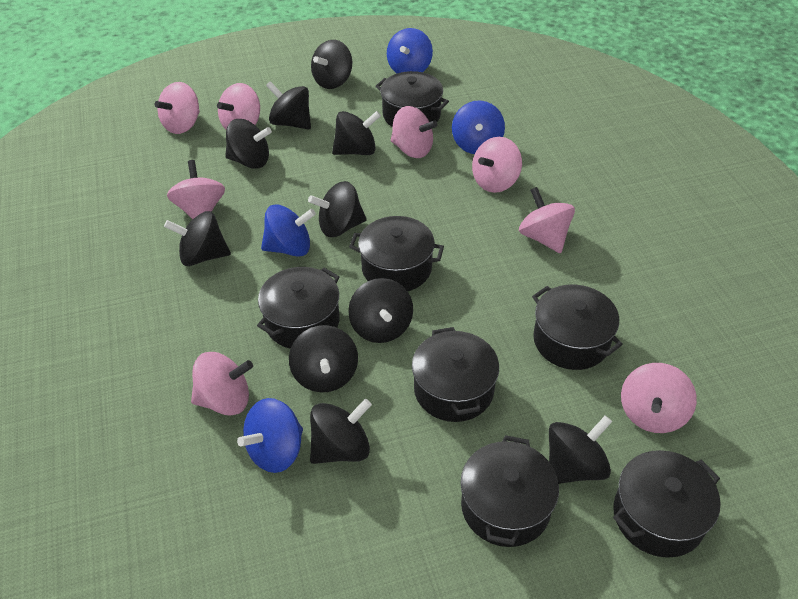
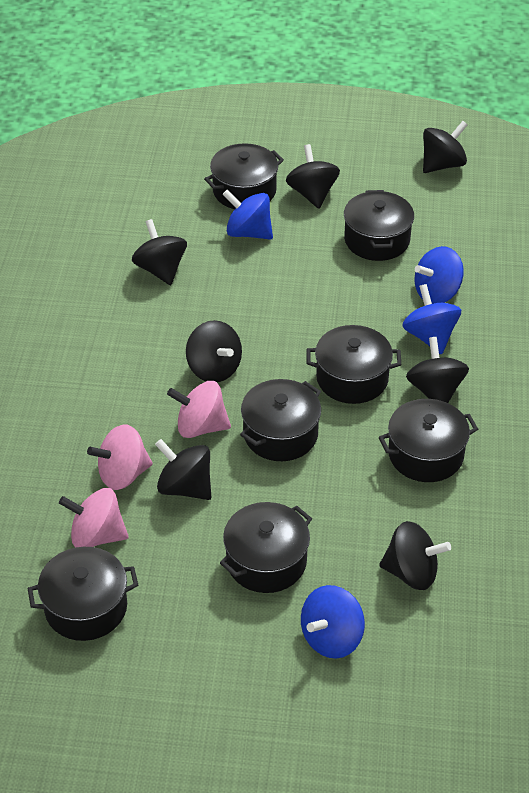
black spinning top: [164,211,231,266] [225,119,272,169] [266,81,311,130] [289,325,358,392] [308,181,367,237] [310,399,372,464] [311,40,352,89] [332,111,381,155] [348,278,413,343] [549,415,612,484] = 10 -> [132,219,187,285] [155,439,211,500] [186,320,242,382] [286,144,340,209] [379,521,451,590] [406,337,469,403] [423,121,467,173] = 7
pink spinning top: [154,82,200,134] [167,160,225,219] [191,352,253,416] [217,83,260,130] [391,106,438,158] [472,137,522,193] [519,187,575,253] [621,363,697,433] = 8 -> [59,488,129,548] [87,425,153,490] [167,381,231,438] = 3

